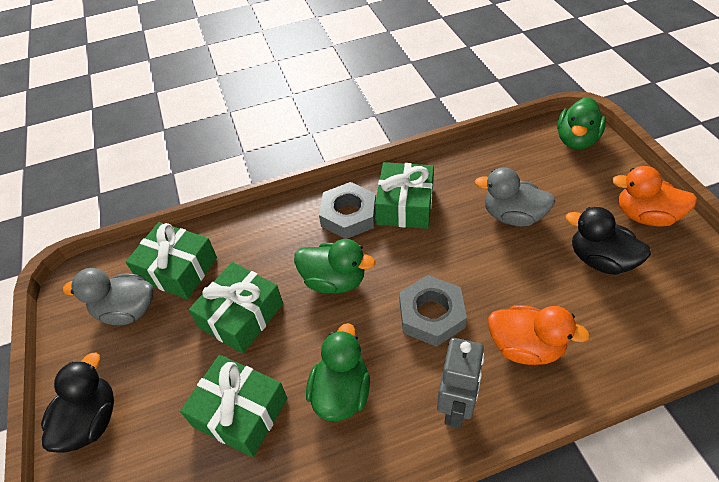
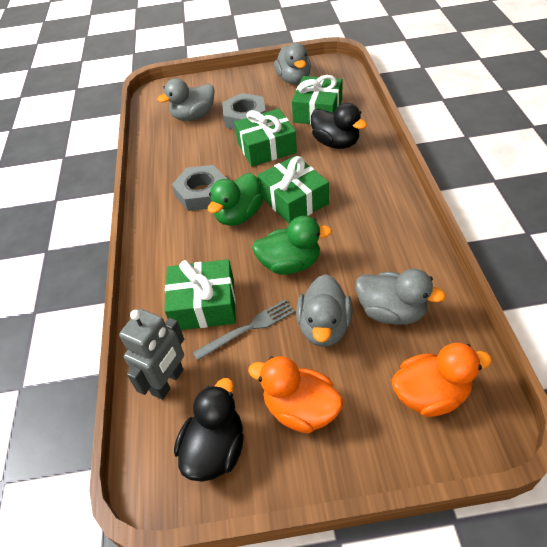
green duck: [294,239,375,293] [306,323,370,421] [557,97,606,150] = 3 -> [208,173,263,226] [252,216,332,275] = 2
grey duck: [63,268,154,325] [475,167,555,227] = 2 -> [157,78,215,121] [274,43,311,84] [296,274,353,347] [355,269,446,325] = 4
grey fork: none = 0 -> [193,299,295,361] = 1

